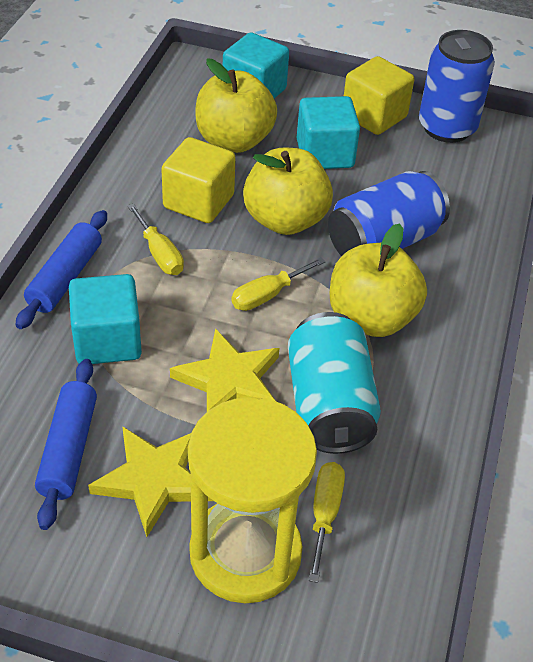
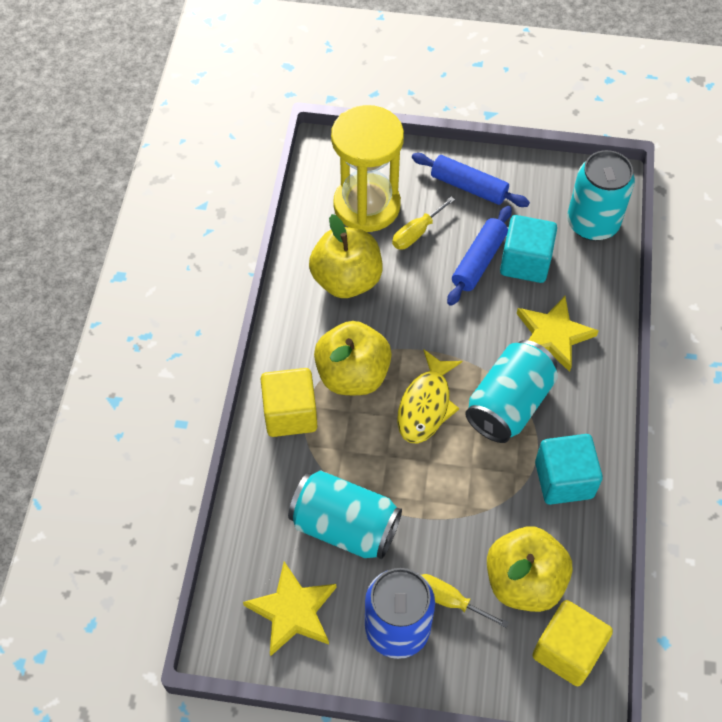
blue can: [328,171,450,256] [419,30,495,143] = 2 -> [365,568,435,659] = 1
turquoise can: [288,312,381,454] = 1 -> [288,471,402,560] [465,340,558,443] [567,150,635,241] = 3
turquoise cube: [69,274,142,364] [223,32,289,98] [297,96,360,169] = 3 -> [500,215,557,283] [535,434,603,505] = 2
yellow fish: none = 0 -> [397,350,462,443] = 1
yellow screwdriver: [127,204,184,275] [231,257,326,311] [309,462,345,583] = 3 -> [392,197,455,250] [421,574,509,628] = 2

